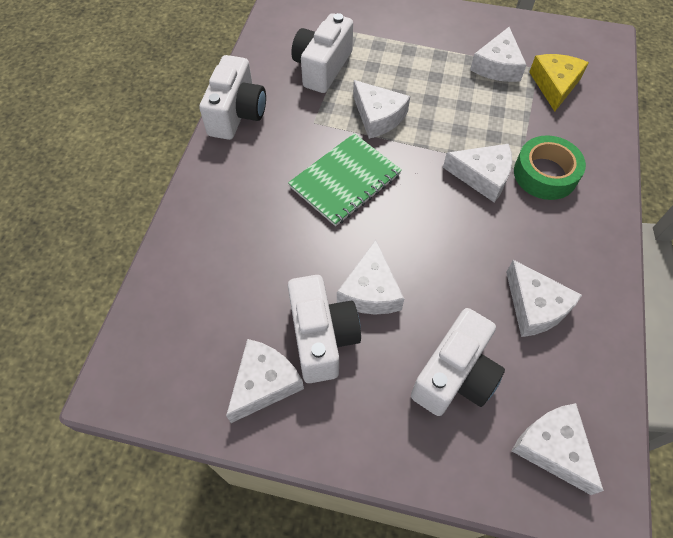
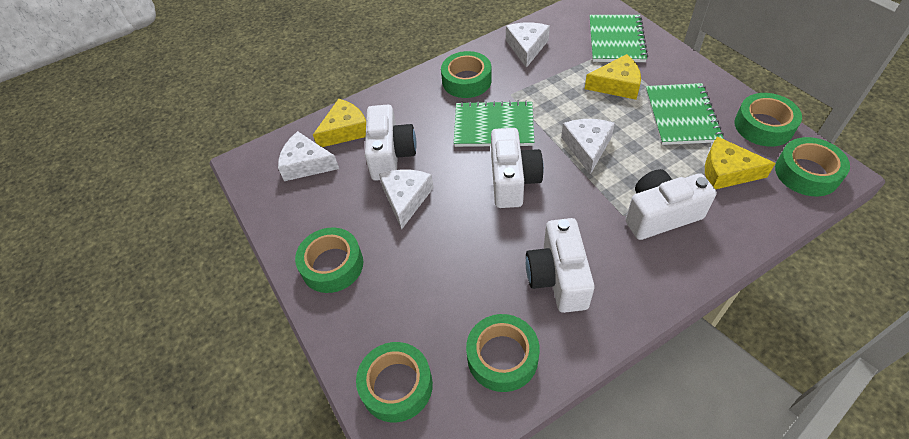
green notebook: [288,133,402,226] = 1 -> [454,100,534,147] [590,15,648,62] [646,83,724,145] = 3
green tape: [514,135,586,200] = 1 -> [295,227,363,293] [356,342,433,422] [441,51,492,98] [466,314,540,392] [734,93,802,147] [775,137,850,196] = 6
white cheese: [226,339,304,423] [337,239,404,315] [353,80,410,139] [443,144,512,202] [470,27,526,82] [506,260,582,337] [512,403,604,495] = 7 -> [278,131,339,181] [379,170,434,229] [506,23,550,68] [561,119,615,175] = 4
yellow cheese: [529,54,589,112] = 1 -> [313,99,366,147] [585,54,641,100] [705,136,776,189] = 3

